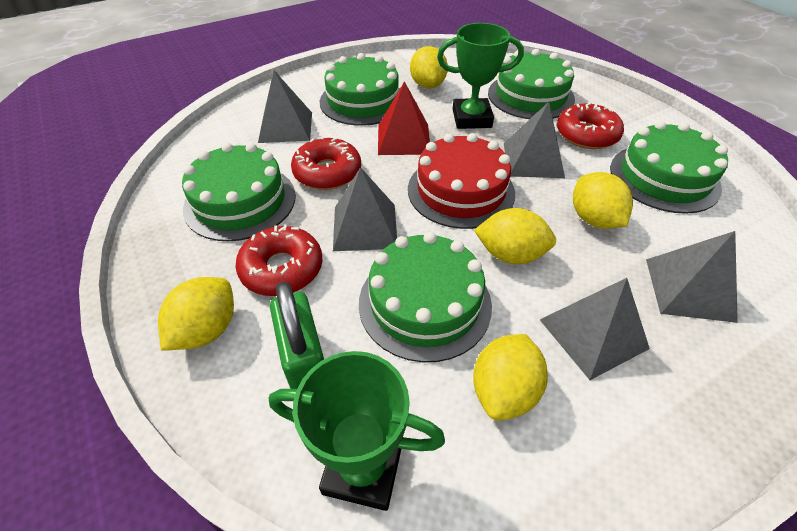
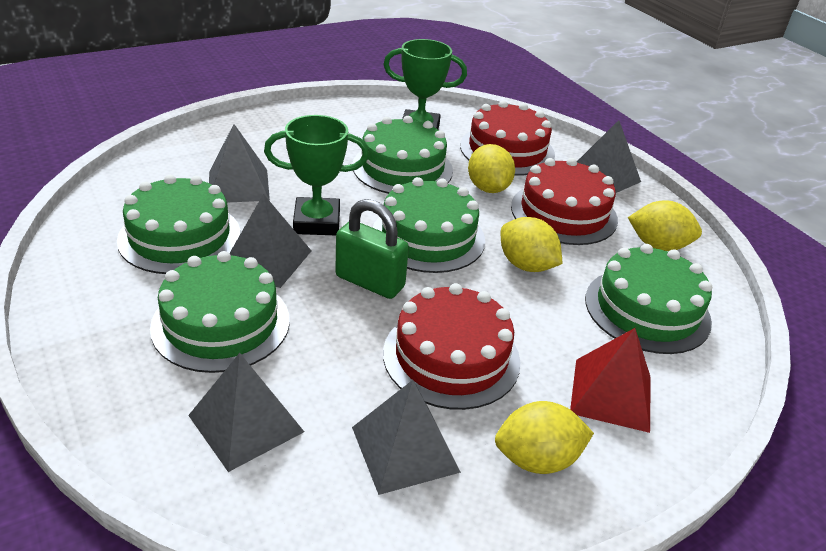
red cake: [408,133,515,229] = 1 -> [383,283,520,410] [460,101,555,175] [511,158,618,245] = 3
red donut: [235,224,322,296] [291,137,361,190] [557,103,624,149] = 3 -> none = 0
yellow lemon: [158,277,234,351] [410,46,448,88] [473,334,548,421] [474,208,556,264] [573,172,633,229] = 5 -> [468,144,515,193] [495,401,594,474] [501,217,562,272] [628,200,702,251] = 4

